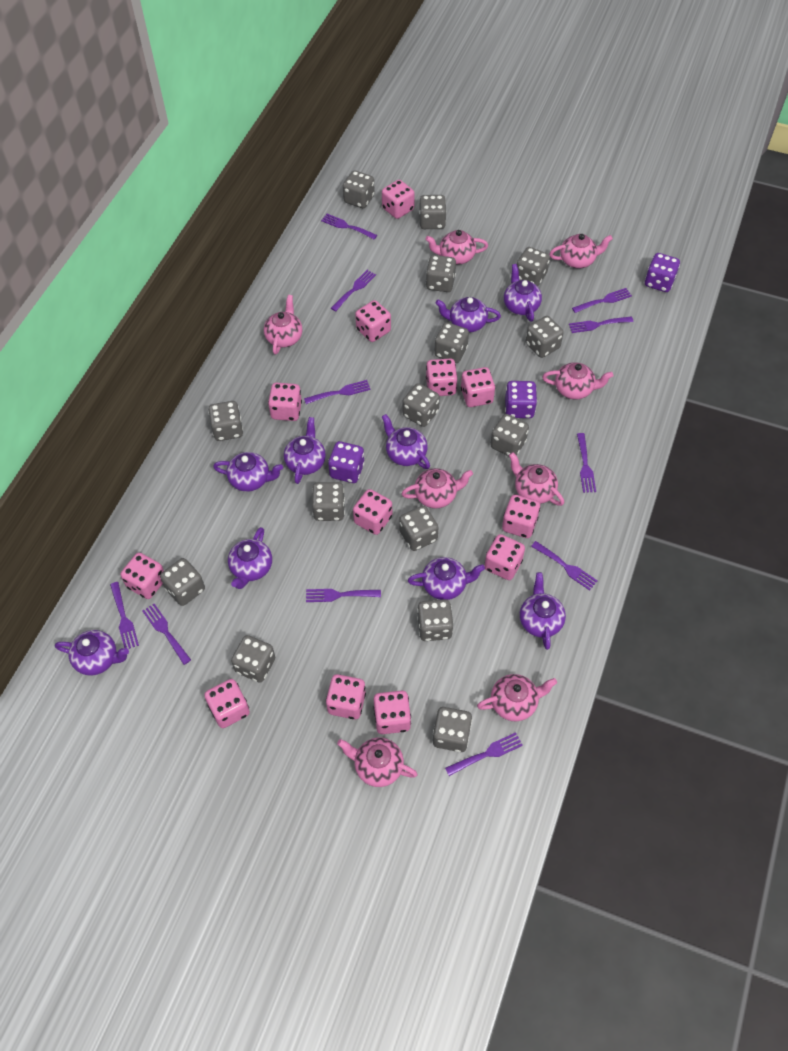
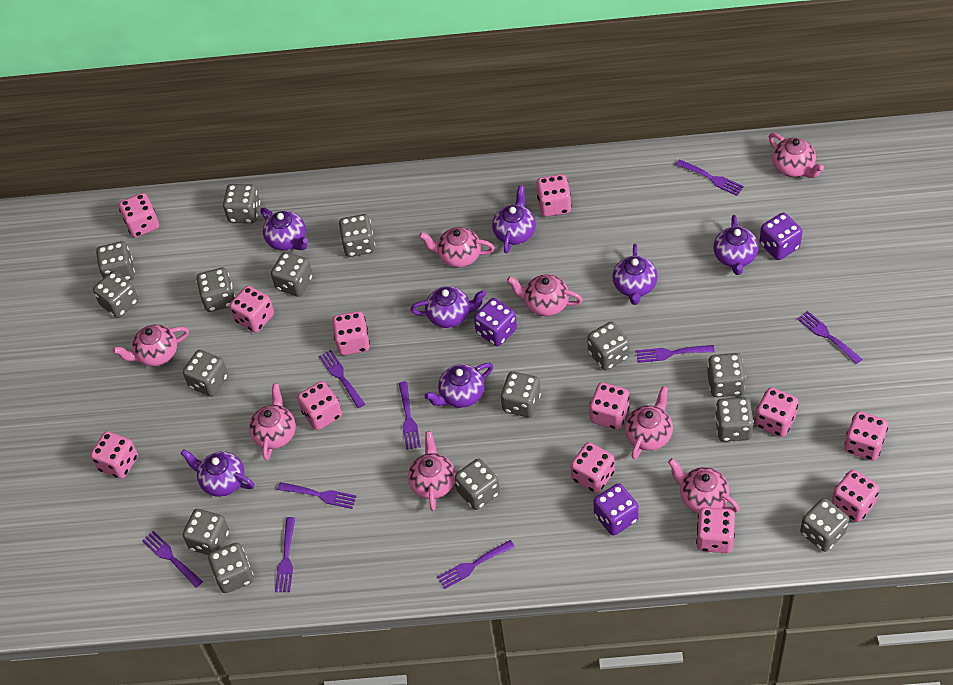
purple fork: [110,582,139,649] [143,604,191,665] [304,380,371,404] [306,589,381,602] [321,214,377,239] [331,270,376,311] [445,732,523,776] [531,541,597,591] [569,316,634,333] [572,288,632,313] [577,433,596,493] = 11 -> [142,531,203,588] [275,517,295,592] [278,482,357,509] [319,350,365,408] [399,381,421,450] [437,540,515,589] [636,345,715,363] [676,159,744,196] [797,311,862,364] = 9
purple teapot: [55,630,129,676] [213,452,283,492] [228,527,272,589] [284,417,326,484] [382,414,430,469] [408,557,485,600] [435,297,501,333] [504,264,542,322] [520,572,566,650] = 9 -> [181,449,254,497] [260,208,308,251] [410,286,486,328] [424,363,493,408] [492,185,536,253] [612,244,658,305] [713,215,759,275] = 7

